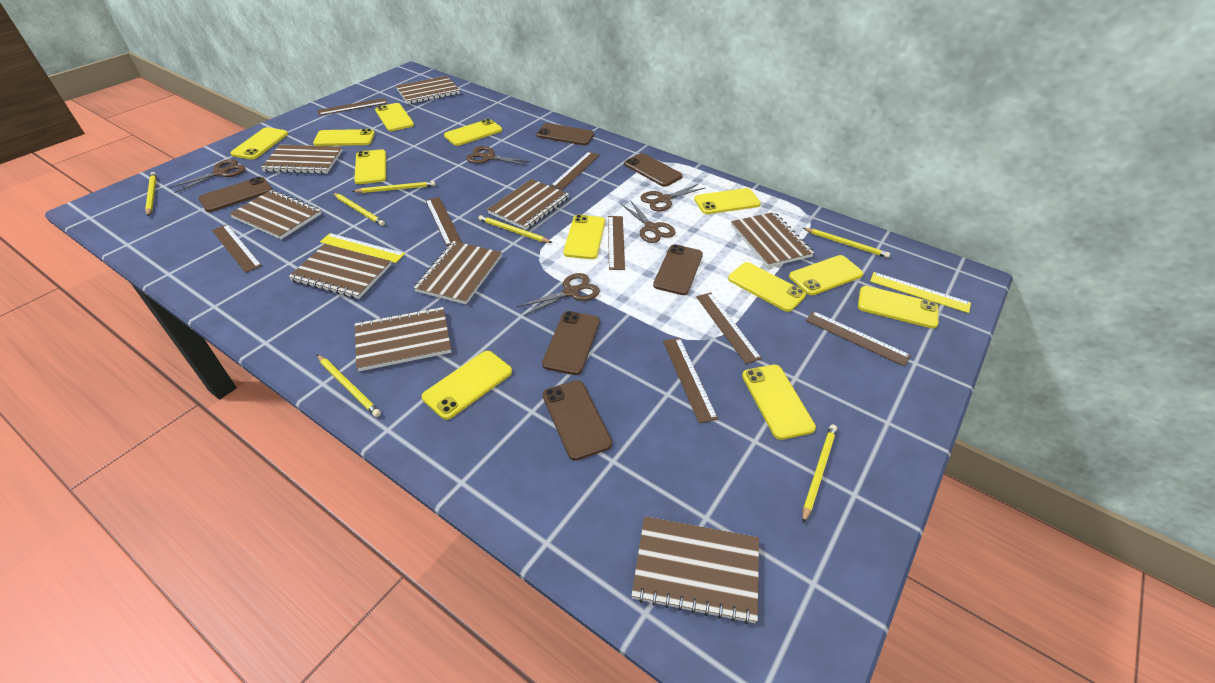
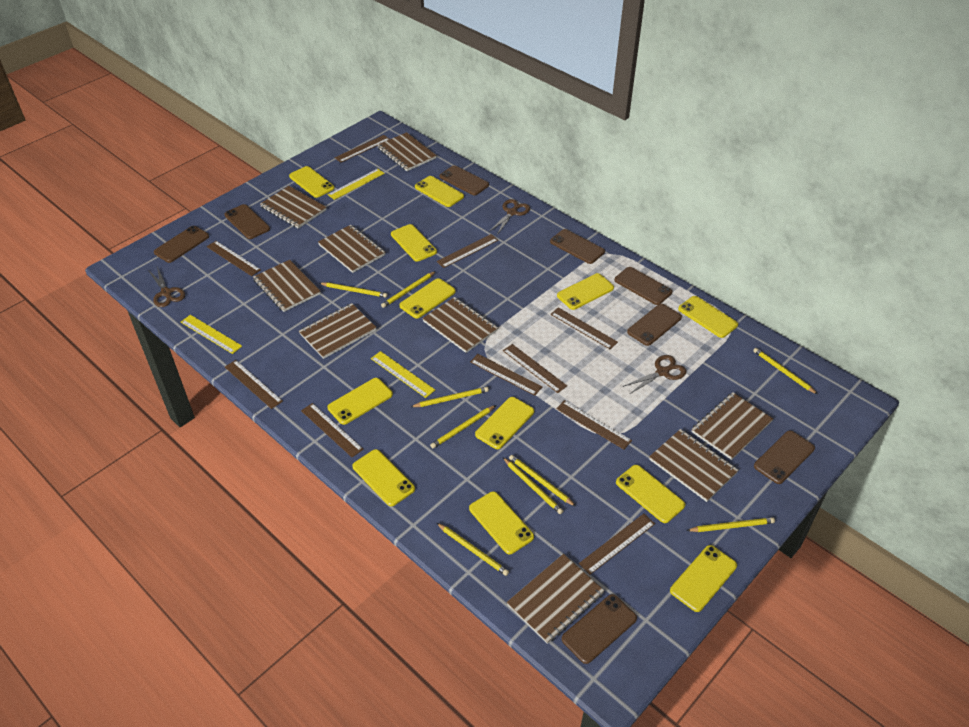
brown phone: [198,177,272,212] [537,123,594,145] [542,311,600,375] [542,380,612,461] [624,153,683,187] [653,244,703,295] = 6 -> [154,226,209,263] [224,204,270,239] [440,165,489,195] [550,229,605,264] [562,594,637,664] [614,267,672,305] [627,304,682,346] [754,430,815,484] = 8
brown ruler: [212,224,262,273] [317,98,387,116] [426,197,462,246] [551,152,600,190] [608,216,625,270] [663,338,718,423] [696,292,762,364] [806,311,911,367] = 8 -> [207,241,261,276] [225,360,283,409] [301,403,363,457] [335,135,390,163] [437,234,498,268] [470,354,542,396] [503,344,567,393] [550,307,618,349] [556,400,632,450] [579,514,655,575] = 10
brown scissors: [169,159,245,193] [466,146,532,166] [517,273,600,316] [621,200,676,243] [640,184,705,212] = 5 -> [148,266,185,307] [489,199,530,235] [623,355,686,394] = 3
yellow pencil: [145,172,157,216] [317,355,381,417] [333,193,385,226] [352,181,435,193] [478,215,552,243] [802,424,837,523] [803,228,890,258] = 7 -> [320,282,388,298] [381,271,436,308] [411,387,489,407] [430,405,496,449] [437,523,509,576] [503,457,563,514] [509,455,576,507] [686,517,775,532] [753,348,818,394] = 9
yellow ruler: [320,233,405,263] [870,272,971,313] = 2 -> [181,315,242,354] [328,168,385,200] [371,351,435,398] = 3

